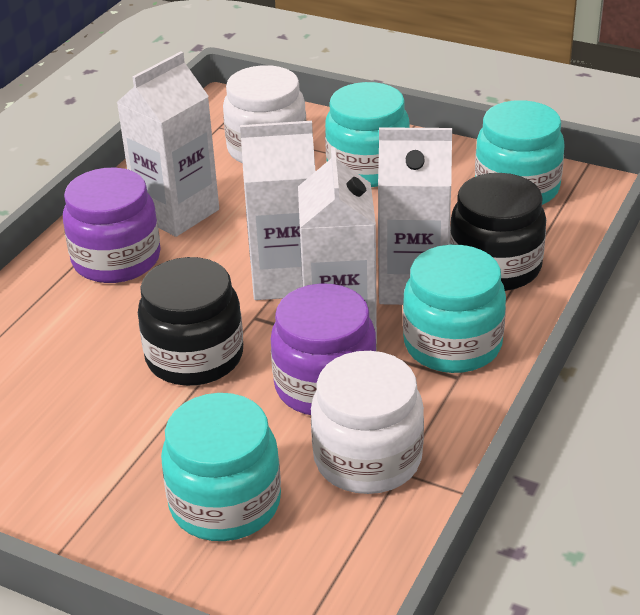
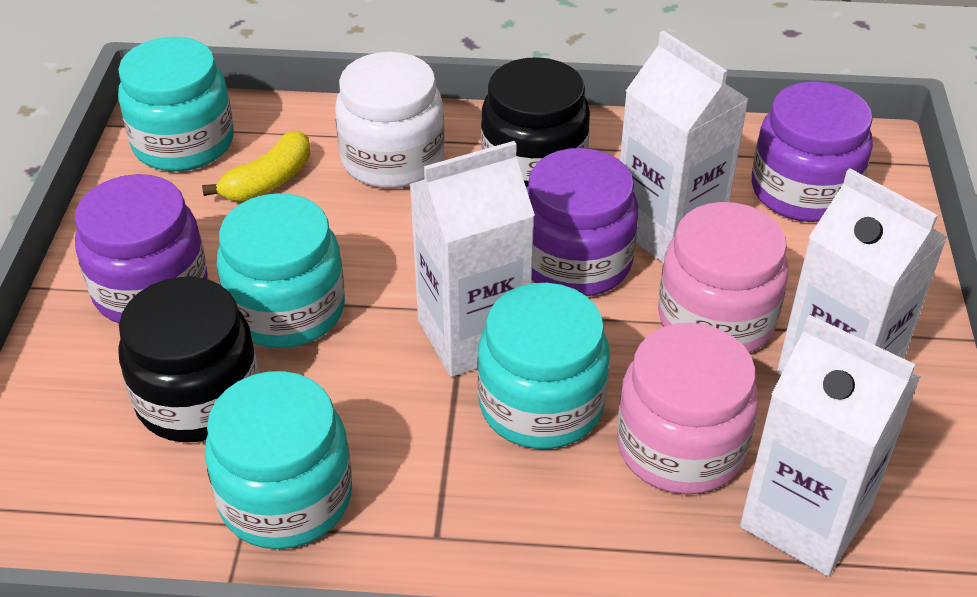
pink jar: none = 0 -> [617,323,758,495] [658,202,788,353] = 2
purple jar: [63,168,161,283] [271,283,377,415] = 2 -> [75,174,208,323] [526,148,638,296] [752,82,873,222] = 3
white jar: [223,65,306,164] [311,351,424,494] = 2 -> [335,52,445,188] = 1
yellow banana: none = 0 -> [202,131,310,201] = 1

